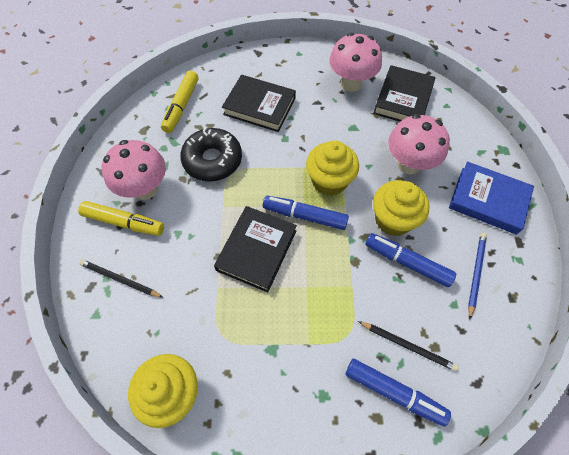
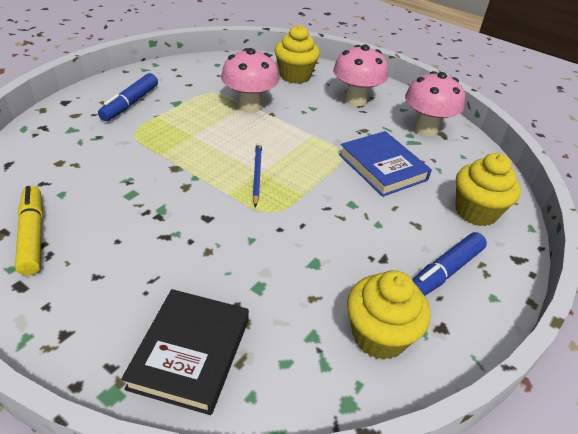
black book: [214,206,297,292] [222,75,296,132] [373,65,435,122] = 3 -> [121,289,249,415] = 1
black donut: [180,127,242,182] = 1 -> none = 0
black pencil: [79,259,164,298] [358,321,458,371] = 2 -> none = 0
blue marker: [263,196,349,230] [346,359,451,426] [365,233,456,287] = 3 -> [98,73,158,121] [412,232,487,296] = 2
yellow marker: [78,201,164,236] [161,71,199,133] = 2 -> [15,186,43,275] = 1

